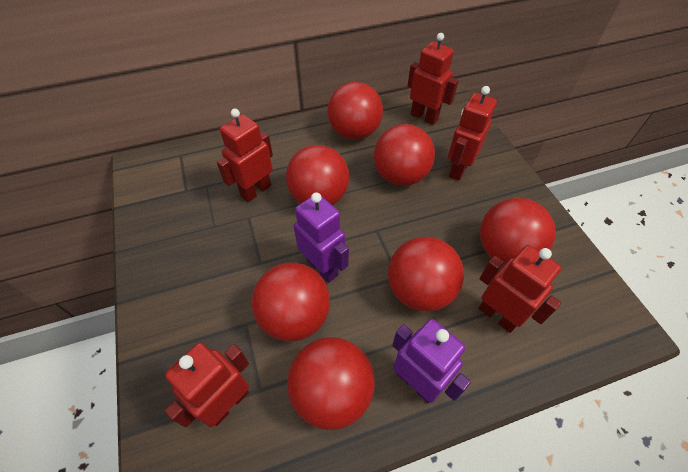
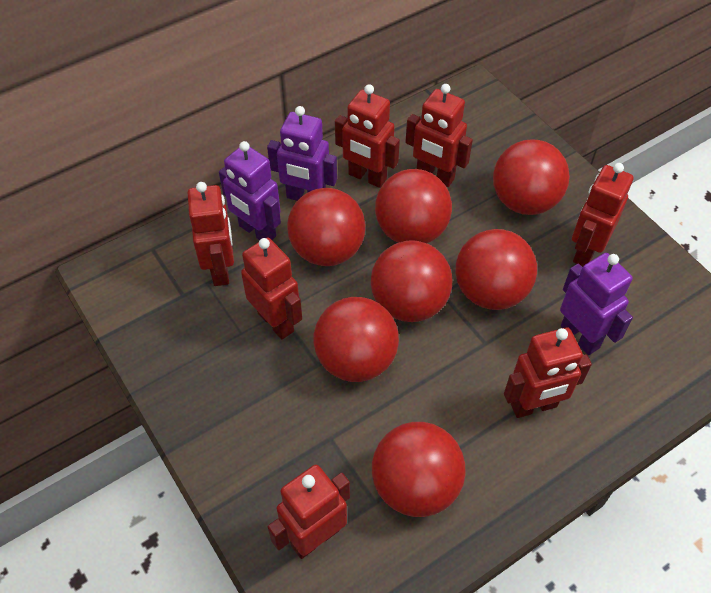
purple robot: [294,192,349,283] [392,319,471,403] = 2 -> [219,141,281,240] [267,106,337,201] [560,253,633,355] = 3
red robot: [164,342,249,428] [217,108,273,202] [408,33,459,125] [448,86,497,181] [479,245,561,333] = 5 -> [188,182,234,286] [241,237,302,340] [268,465,350,559] [335,84,400,188] [405,84,473,187] [504,327,592,418] [572,163,634,266] = 7

